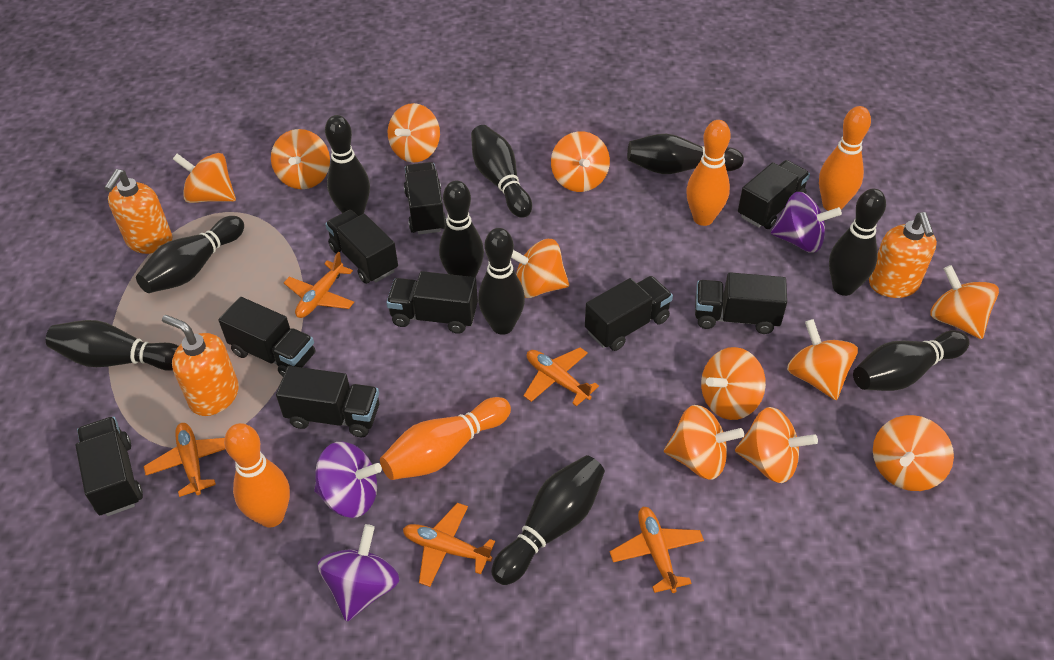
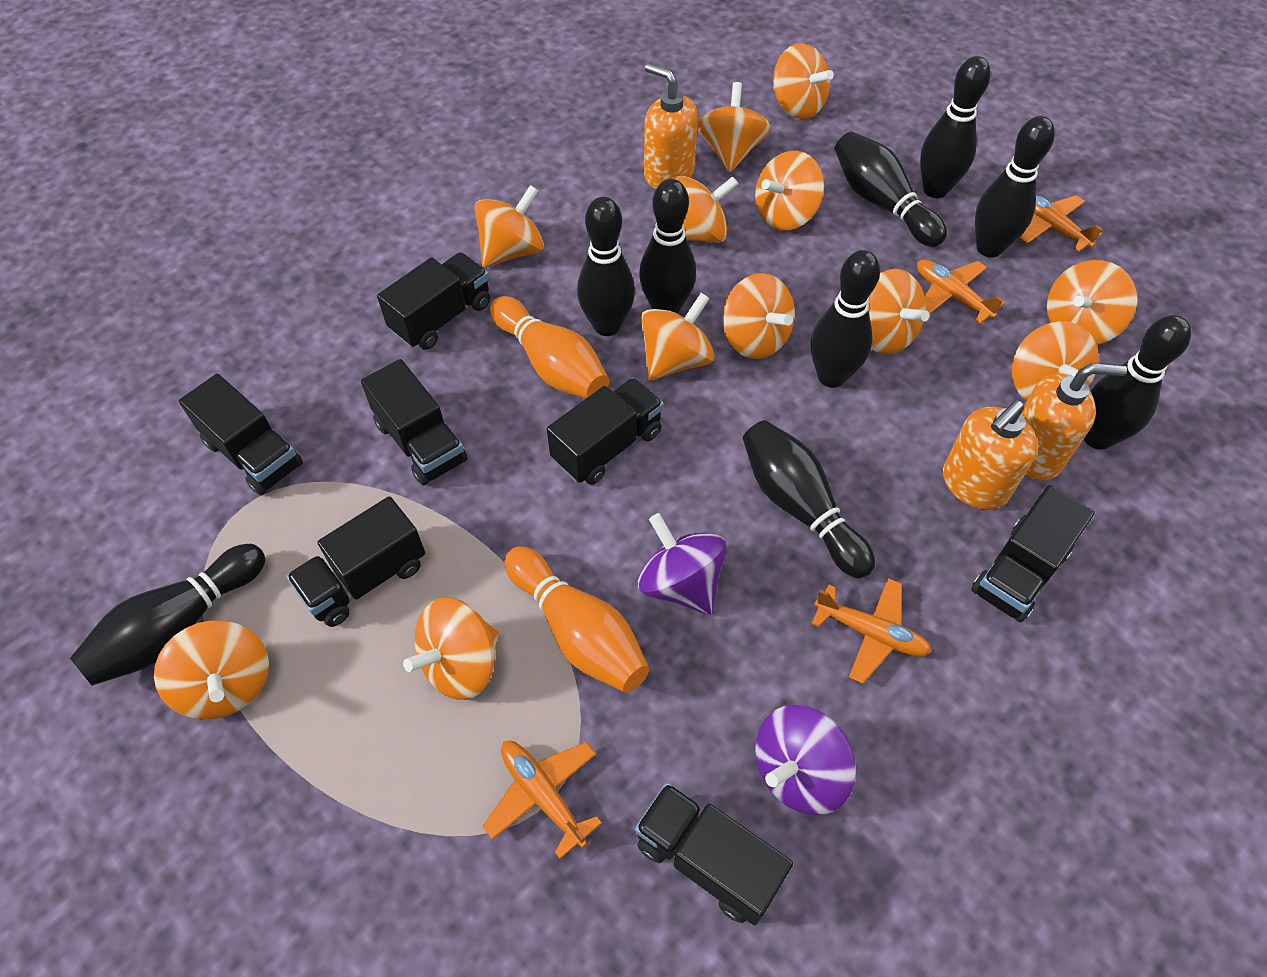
black bowling pin: [46,320,178,371] [136,216,244,293] [325,115,370,216] [439,181,484,278] [471,125,532,218] [478,228,525,335] [491,455,605,585] [627,134,744,174] [829,189,886,296] [853,330,970,391] = 10 -> [70,544,265,686] [577,197,635,336] [639,179,696,314] [743,420,875,578] [811,250,880,388] [835,131,947,247] [920,56,990,198] [975,116,1055,258] [1084,315,1191,450] = 9
black truck: [75,416,143,516] [218,297,316,376] [276,366,379,437] [325,210,398,284] [386,271,478,334] [404,162,447,234] [585,276,673,351] [695,272,787,334] [738,160,810,229] = 9 -> [179,374,303,495] [286,496,425,627] [361,359,468,485] [377,252,490,350] [547,378,664,485] [635,783,793,925] [971,485,1095,622] = 7
orange bowling pin: [224,423,290,528] [380,397,511,480] [686,120,730,226] [819,106,871,211] = 4 -> [490,296,609,398] [504,546,649,693] = 2
orange plane: [144,423,225,497] [284,252,354,318] [403,503,495,587] [523,347,599,406] [610,507,704,593] = 5 -> [483,741,602,859] [812,578,932,684] [917,260,1005,324] [1019,195,1103,252] = 4
orange spinning top: [173,153,236,203] [271,129,330,189] [388,103,440,163] [511,239,569,298] [551,131,610,192] [664,405,744,480] [701,347,766,420] [735,407,818,483] [787,319,858,400] [873,415,954,491] [930,265,999,339] = 11 -> [154,620,269,719] [403,598,499,700] [475,185,544,267] [641,293,714,381] [675,176,738,243] [697,82,771,173] [723,273,795,359] [755,151,824,231] [773,43,834,119] [868,269,930,355] [1012,321,1098,401] [1047,260,1137,345] = 12
purple spinning top: [314,442,382,518] [317,524,399,622] [771,192,842,253] = 3 -> [638,513,727,615] [755,705,856,815] = 2

